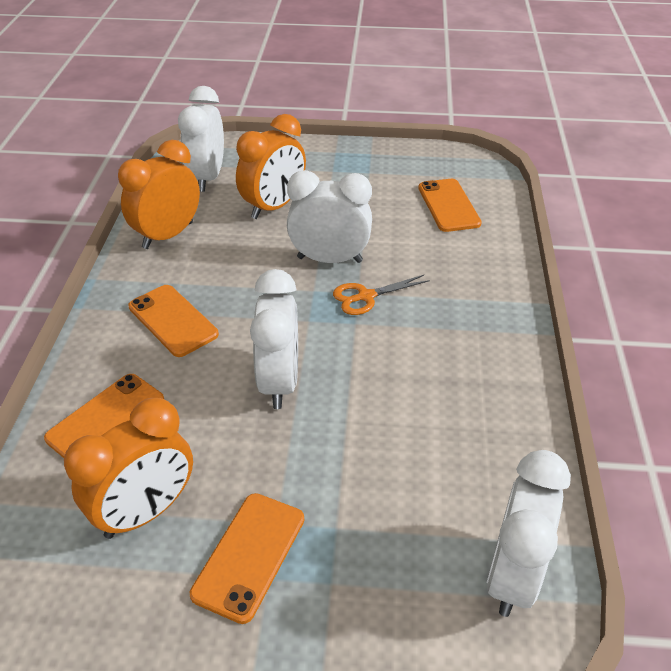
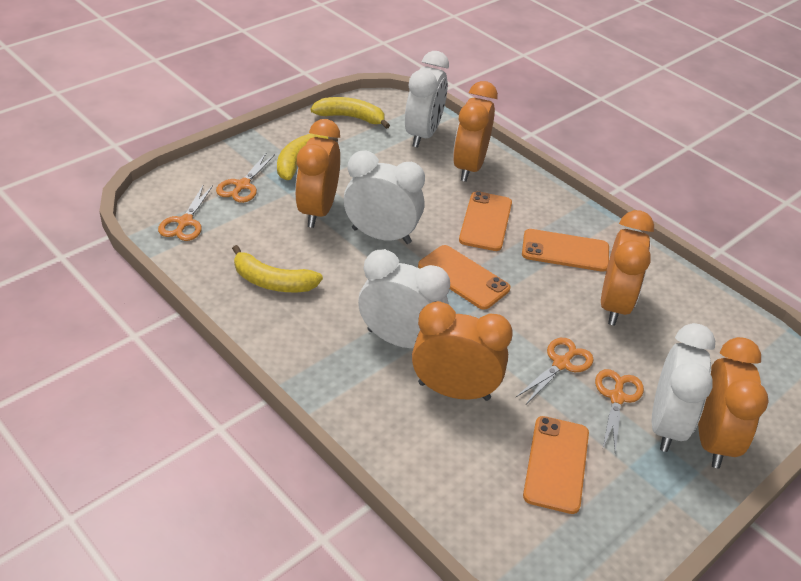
orange clock: [64,398,193,539] [118,140,200,249] [236,114,306,219] = 3 -> [295,119,340,228] [412,301,513,401] [453,81,498,182] [601,210,654,325] [698,337,769,469] = 5
orange scissors: [333,275,430,315] = 1 -> [158,184,213,241] [216,153,275,203] [516,338,594,404] [595,369,644,453] = 4
yellow banana: none = 0 -> [232,245,323,292] [277,133,338,180] [310,97,390,129] = 3

